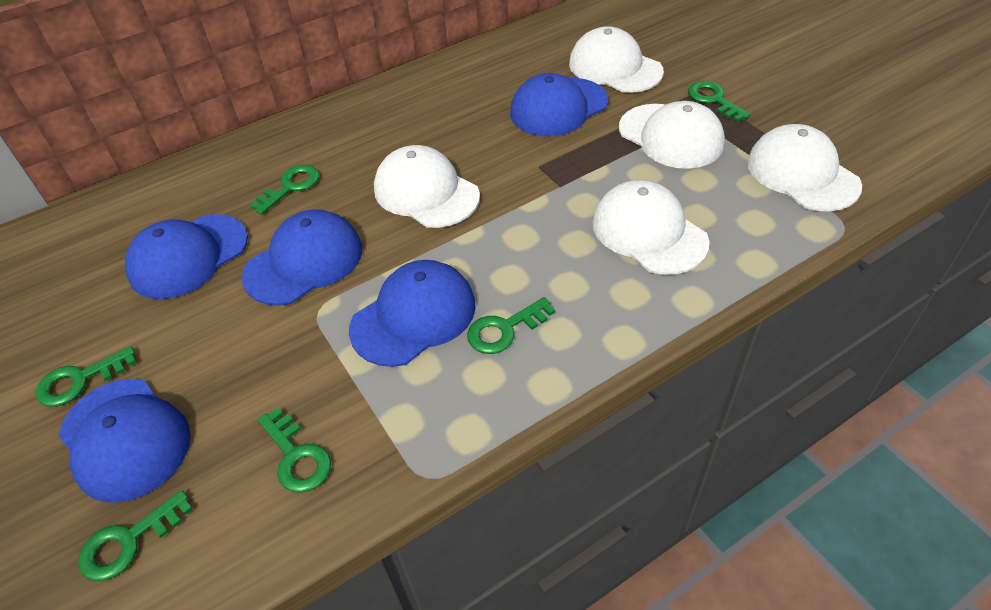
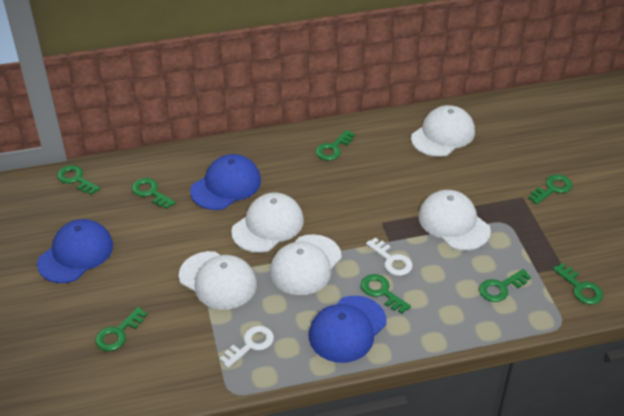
blue cap: [58,379,191,503] [125,214,248,299] [242,209,362,306] [349,260,476,367] [510,73,608,136] = 5 -> [37,219,113,283] [190,154,261,210] [309,296,386,363] = 3
green key: [36,346,137,407] [78,490,193,581] [250,165,319,214] [258,408,331,493] [467,297,555,354] [688,81,751,122] = 6 -> [57,165,101,195] [95,307,147,351] [132,178,176,209] [316,130,355,161] [361,274,411,314] [479,269,531,302] [529,174,572,204] [553,263,603,305] = 8
white key: none = 0 -> [220,326,274,368] [366,237,413,276] = 2

